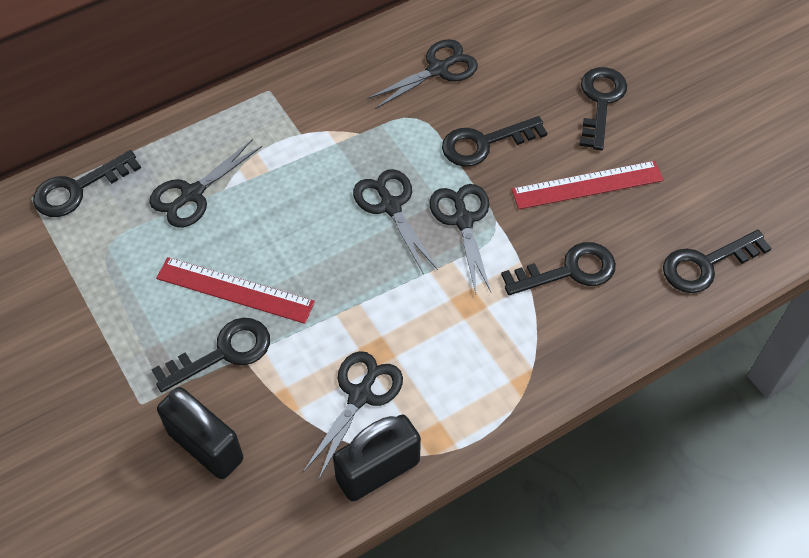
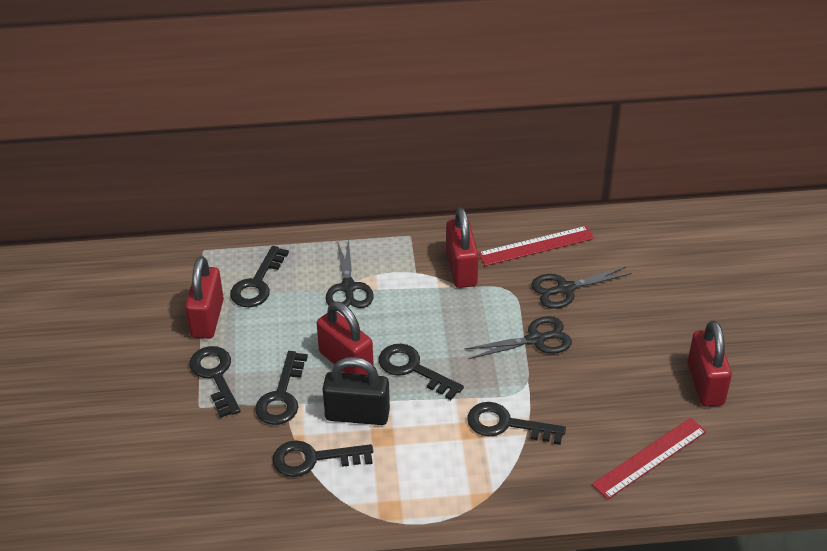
black padlock: [157,387,243,479] [333,415,421,501] = 2 -> [323,357,390,425] = 1
black scissors: [149,139,262,228] [303,351,403,480] [353,169,438,274] [367,39,478,109] [429,184,491,293] = 5 -> [326,238,374,308] [465,316,572,359] [531,267,632,309] = 3
red padlock: none = 0 -> [185,256,224,339] [317,301,374,375] [446,208,479,288] [688,321,732,407] = 4

